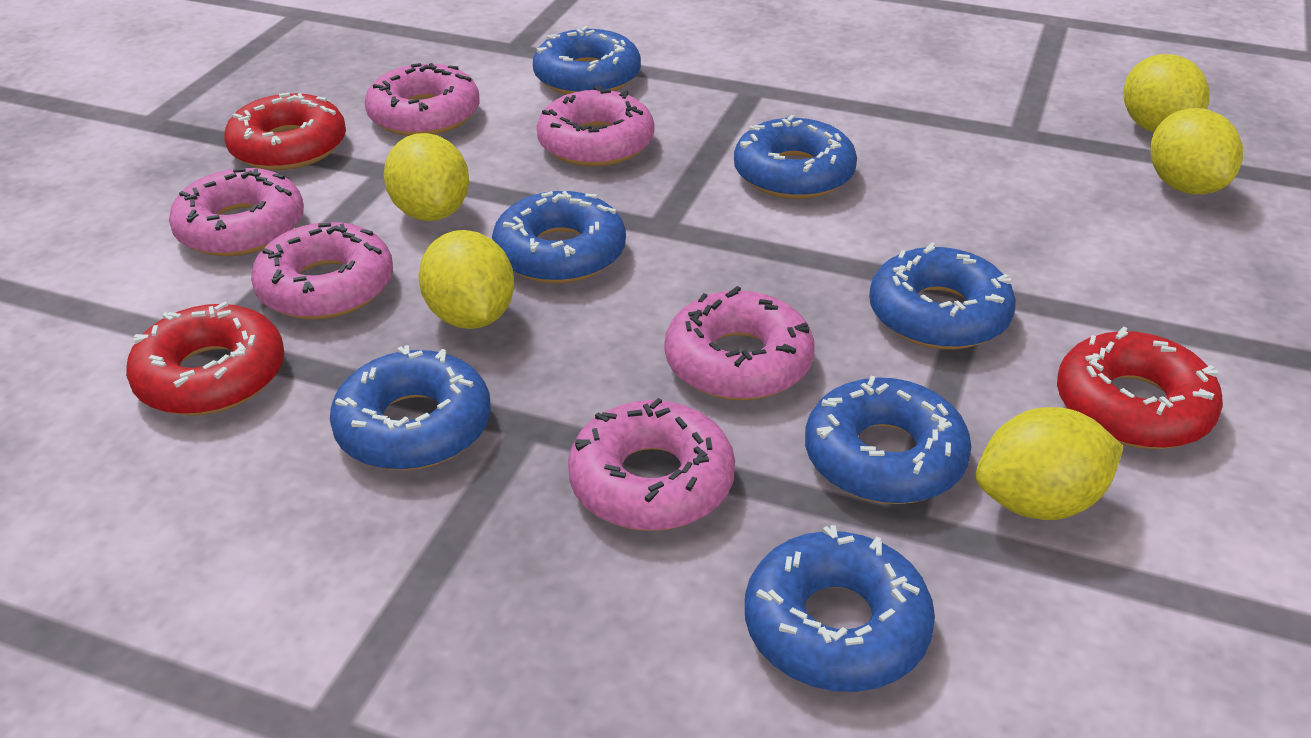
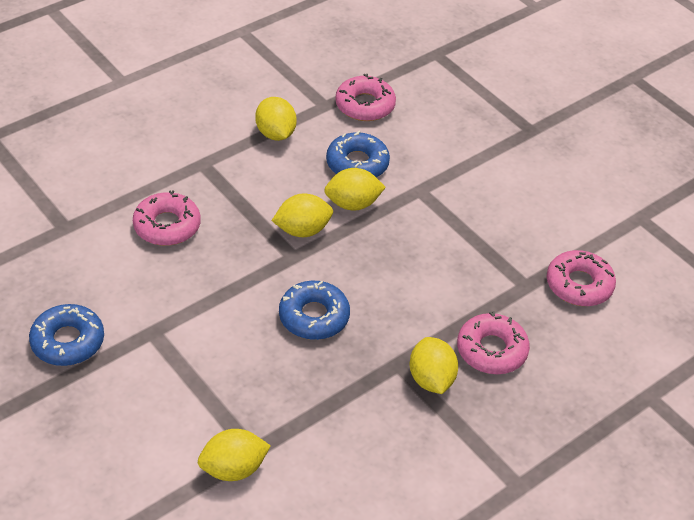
blue donut: [330,345,491,470] [492,191,626,283] [533,26,641,95] [734,115,857,199] [745,525,935,692] [805,376,971,504] [869,243,1016,349] = 7 -> [29,304,104,366] [279,281,350,340] [326,131,390,177] = 3
pink donut: [169,168,304,256] [251,222,393,320] [365,63,480,136] [536,86,654,167] [568,398,735,531] [664,286,814,401] = 6 -> [133,190,201,246] [335,74,396,121] [457,311,530,374] [547,250,616,306] = 4
red donut: [126,302,284,416] [224,93,346,170] [1057,326,1223,449] = 3 -> none = 0

